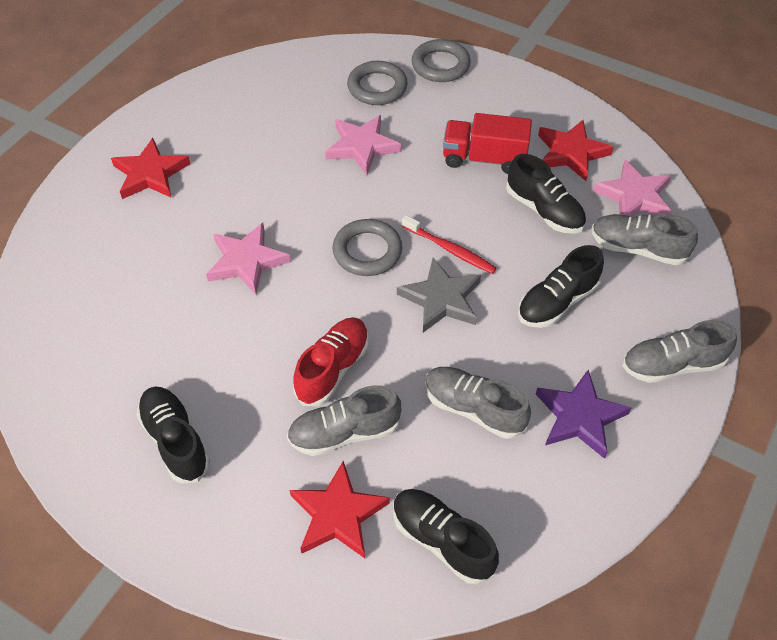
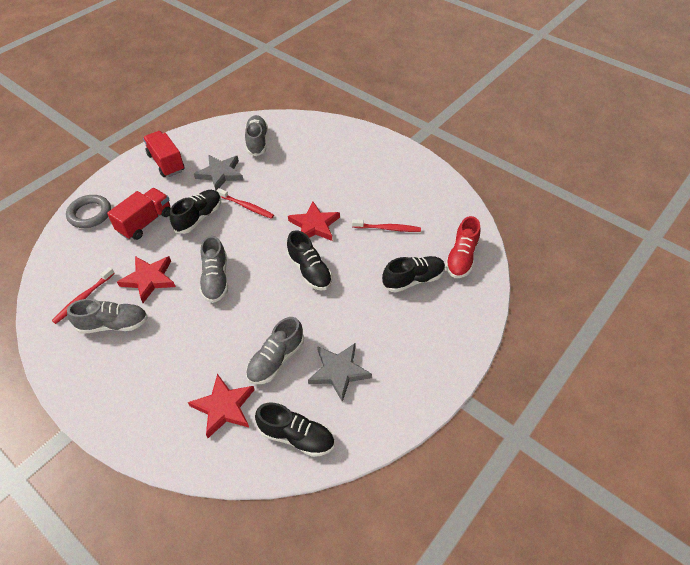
grey ring: [332,219,402,276] [347,61,408,105] [412,39,471,82] = 3 -> [66,195,111,228] = 1
grey star: [397,258,481,333] = 1 -> [194,155,243,190] [308,343,372,402] = 2
pink star: [206,223,291,295] [325,115,401,175] [593,159,672,217] = 3 -> none = 0
purple star: [536,370,631,459] = 1 -> none = 0
red toothbrush: [402,215,496,274] = 1 -> [52,267,115,324] [216,188,274,219] [352,219,421,232] = 3
red truck: [443,113,532,174] = 1 -> [107,188,171,240] [143,131,185,177] = 2

